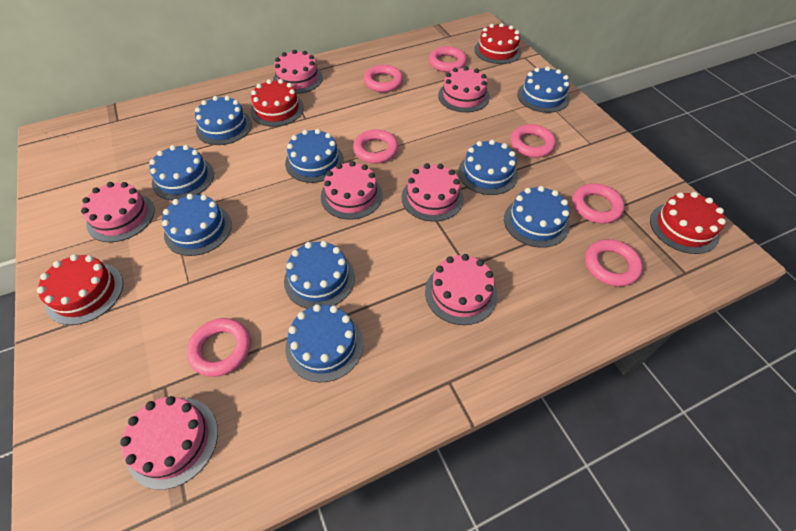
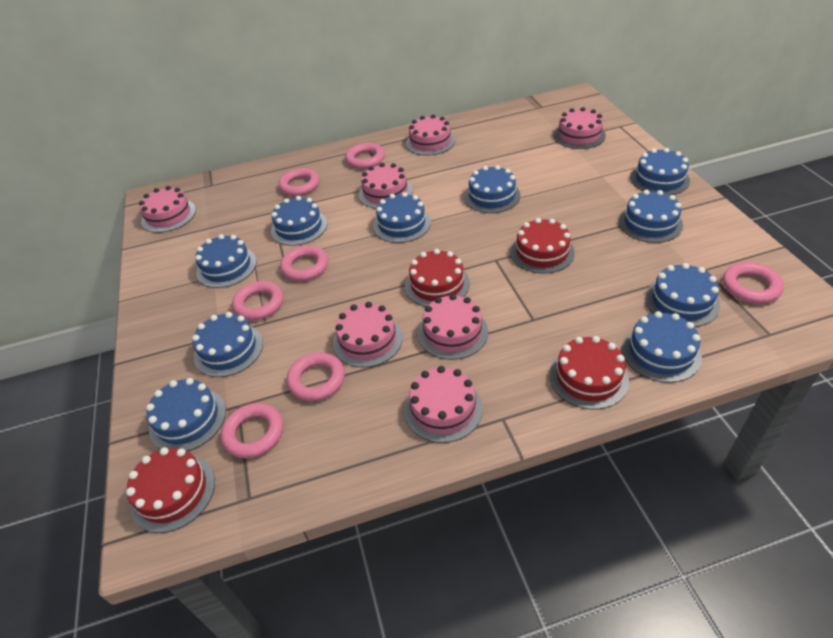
blue cake: [149,145,214,200] [162,194,232,256] [195,96,252,145] [284,241,355,309] [285,129,344,183] [285,304,363,382] [458,140,518,195] [504,186,570,248] [517,66,570,113] = 9 -> [146,378,226,451] [192,312,263,377] [195,234,257,288] [271,196,327,246] [373,192,431,243] [464,165,520,213] [619,190,683,243] [622,311,702,383] [630,148,690,195] [645,263,720,327] = 10

